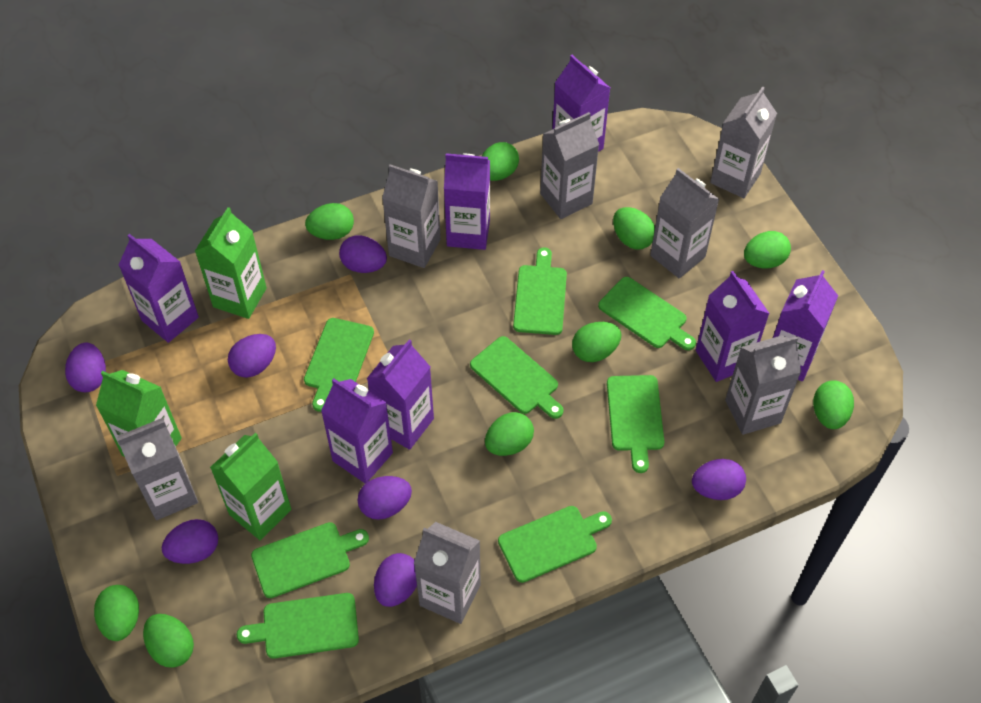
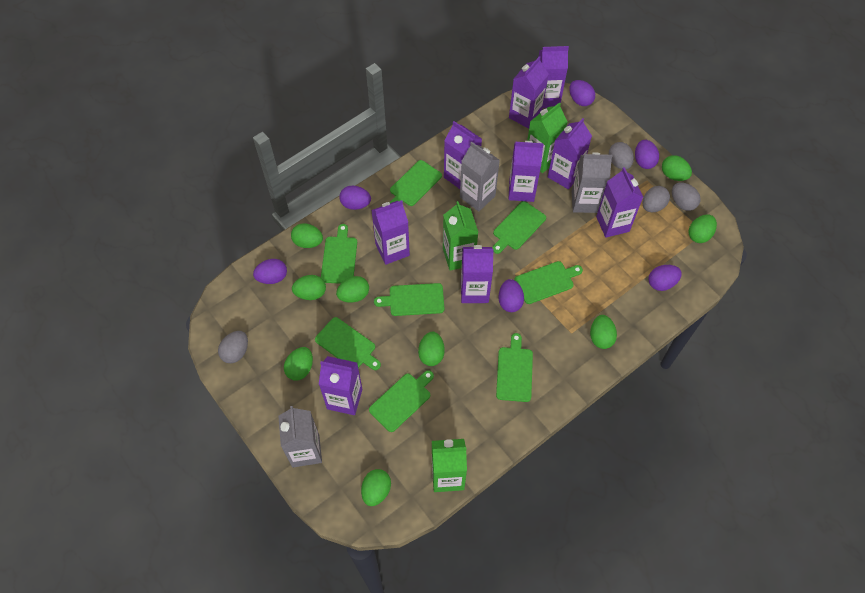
grey carton: [117,418,198,520] [382,164,441,268] [414,522,481,624] [540,112,599,219] [650,168,719,279] [710,86,777,198] [725,335,801,435] = 7 -> [278,406,322,467] [460,142,500,211] [572,153,612,213] = 3
grey egg: none = 0 -> [218,331,248,363] [609,142,634,169] [642,186,670,212] [672,182,701,211] = 4
purple carton: [119,234,199,343] [321,379,393,484] [367,340,434,450] [444,153,490,250] [552,55,610,152] [696,271,770,382] [773,270,838,381] = 7 -> [319,356,362,415] [371,200,410,265] [444,121,482,189] [461,245,494,303] [509,56,549,129] [509,141,543,202] [539,46,569,108] [548,118,592,189] [596,167,643,238] = 9
purple egg: [65,343,106,392] [162,519,218,564] [228,334,276,378] [339,235,387,273] [358,476,412,520] [374,553,417,607] [692,459,746,500] = 7 -> [253,259,287,284] [339,186,371,210] [498,279,524,312] [569,80,595,106] [635,140,659,169] [649,265,682,291] = 6

